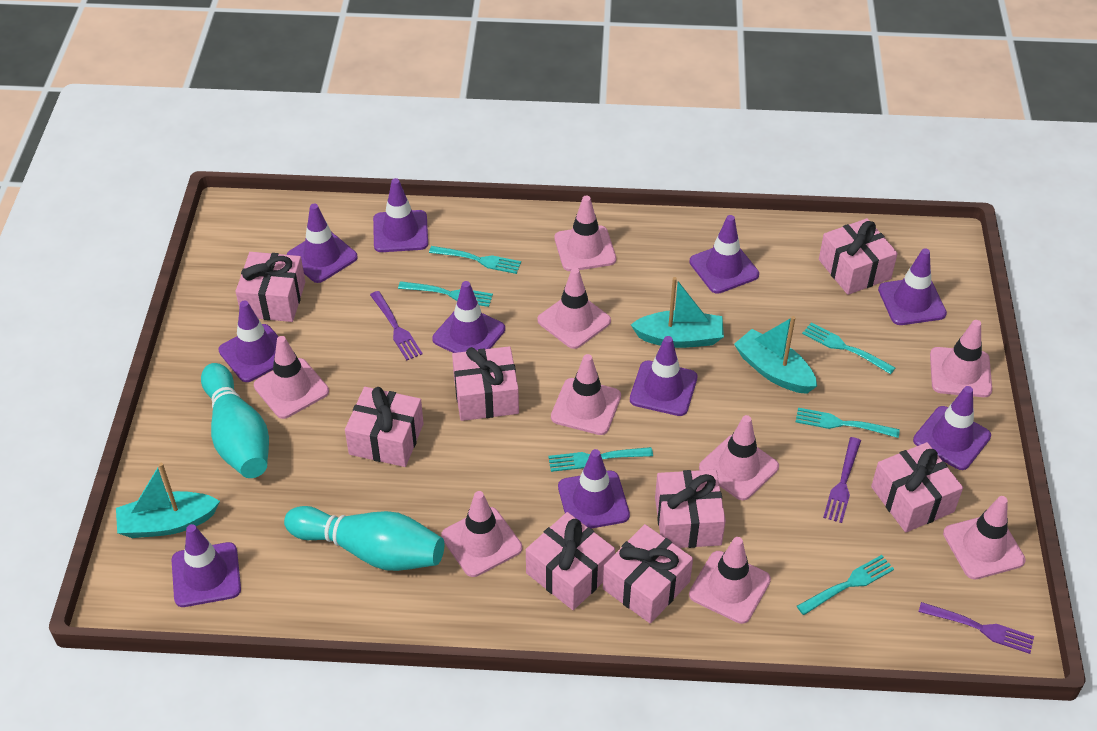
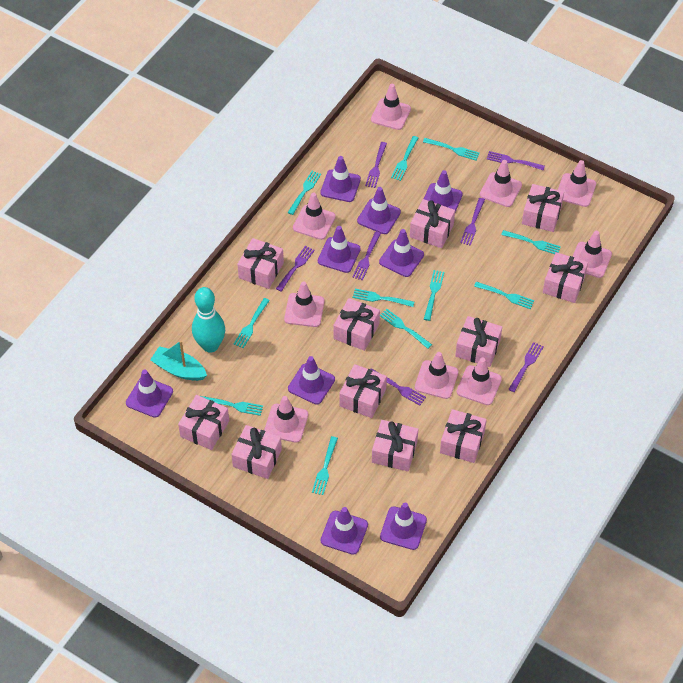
pink gift: [235,252,305,322] [345,387,424,467] [452,346,519,421] [526,512,615,610] [603,524,693,624] [655,470,726,548] [819,218,898,295] [871,442,963,532] = 8 -> [178,395,229,450] [231,425,282,479] [237,238,284,289] [333,298,380,351] [339,364,387,418] [372,420,418,471] [410,199,455,248] [440,409,487,463] [455,316,502,367] [522,184,564,232] [543,252,588,303] = 11
purple fork: [370,291,423,360] [823,437,861,523] [918,602,1034,654] = 3 -> [276,246,315,292] [353,231,381,280] [365,142,387,188] [371,369,426,406] [460,198,485,246] [487,151,545,171] [508,342,544,392] = 7
purple traffic cone: [172,524,241,607] [218,300,279,382] [287,204,358,283] [373,178,428,252] [432,281,505,353] [558,449,630,529] [630,336,697,416] [689,215,759,294] [878,248,947,325] [913,386,991,470] = 10 -> [126,370,173,418] [288,356,335,405] [318,226,361,273] [320,156,361,202] [320,507,368,555] [357,187,401,234] [379,229,424,277] [380,503,427,550] [424,170,463,212] = 9
turquoise boat: [116,463,220,538] [631,277,724,348] [734,316,817,394] = 3 -> [150,340,207,381] = 1
turquoise bowling pin: [201,363,269,478] [284,506,444,571] = 2 -> [192,287,225,353] = 1
turquoise fork: [398,281,493,307] [429,246,521,274] [548,447,653,472] [796,408,900,438] [797,555,894,615] [802,323,896,374] = 6 -> [201,396,263,416] [234,298,270,348] [288,171,321,215] [312,436,338,495] [353,289,414,307] [380,309,432,349] [391,136,418,181] [423,138,480,161] [424,270,444,321] [474,281,534,309] [501,230,561,254] = 11

